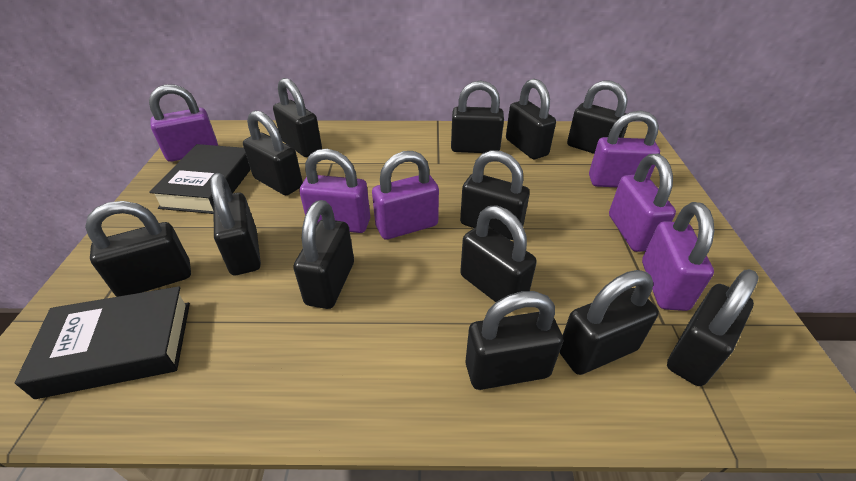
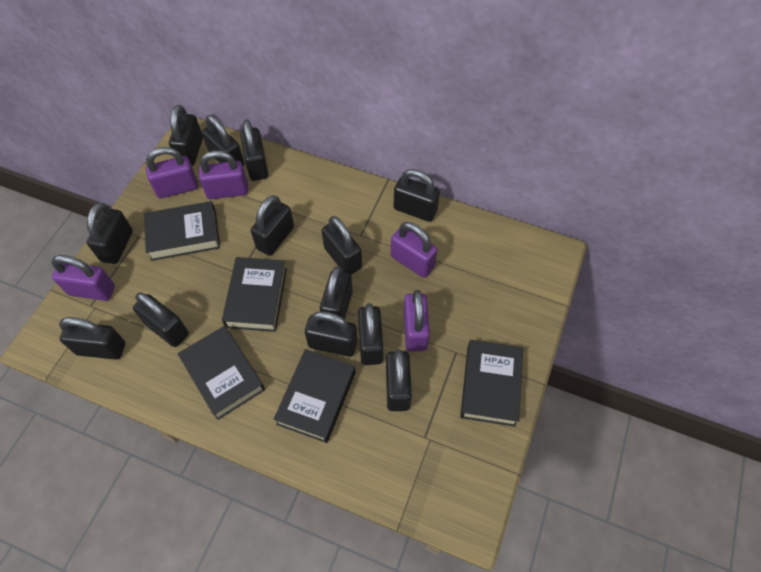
black book: [15,286,190,399] [149,144,251,214] = 2 -> [144,201,220,261] [178,326,265,420] [222,257,287,332] [274,349,356,443] [460,340,523,427] = 5
purple padlock: [149,84,218,162] [300,149,370,233] [372,151,439,240] [589,110,660,187] [609,153,676,252] [642,202,714,311] = 6 -> [51,255,115,301] [146,147,198,198] [199,150,248,199] [391,222,437,278] [403,290,430,352] = 5

